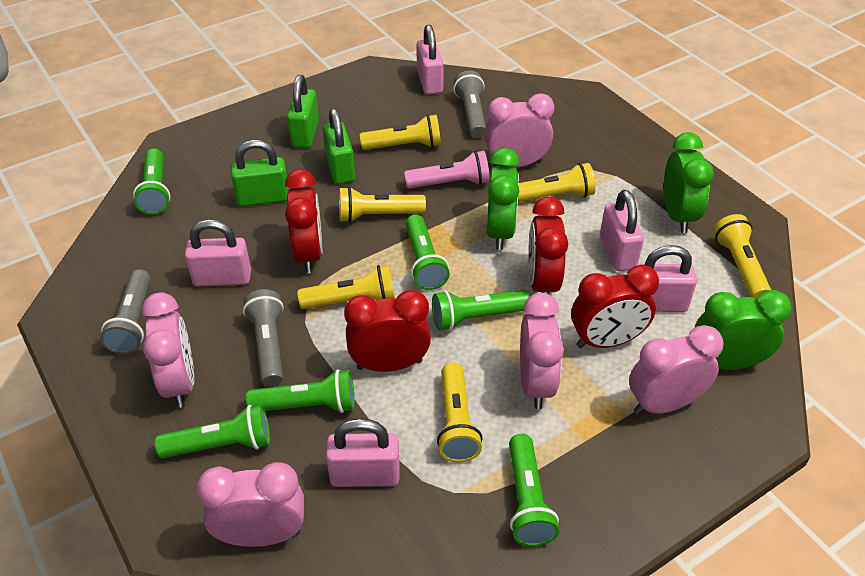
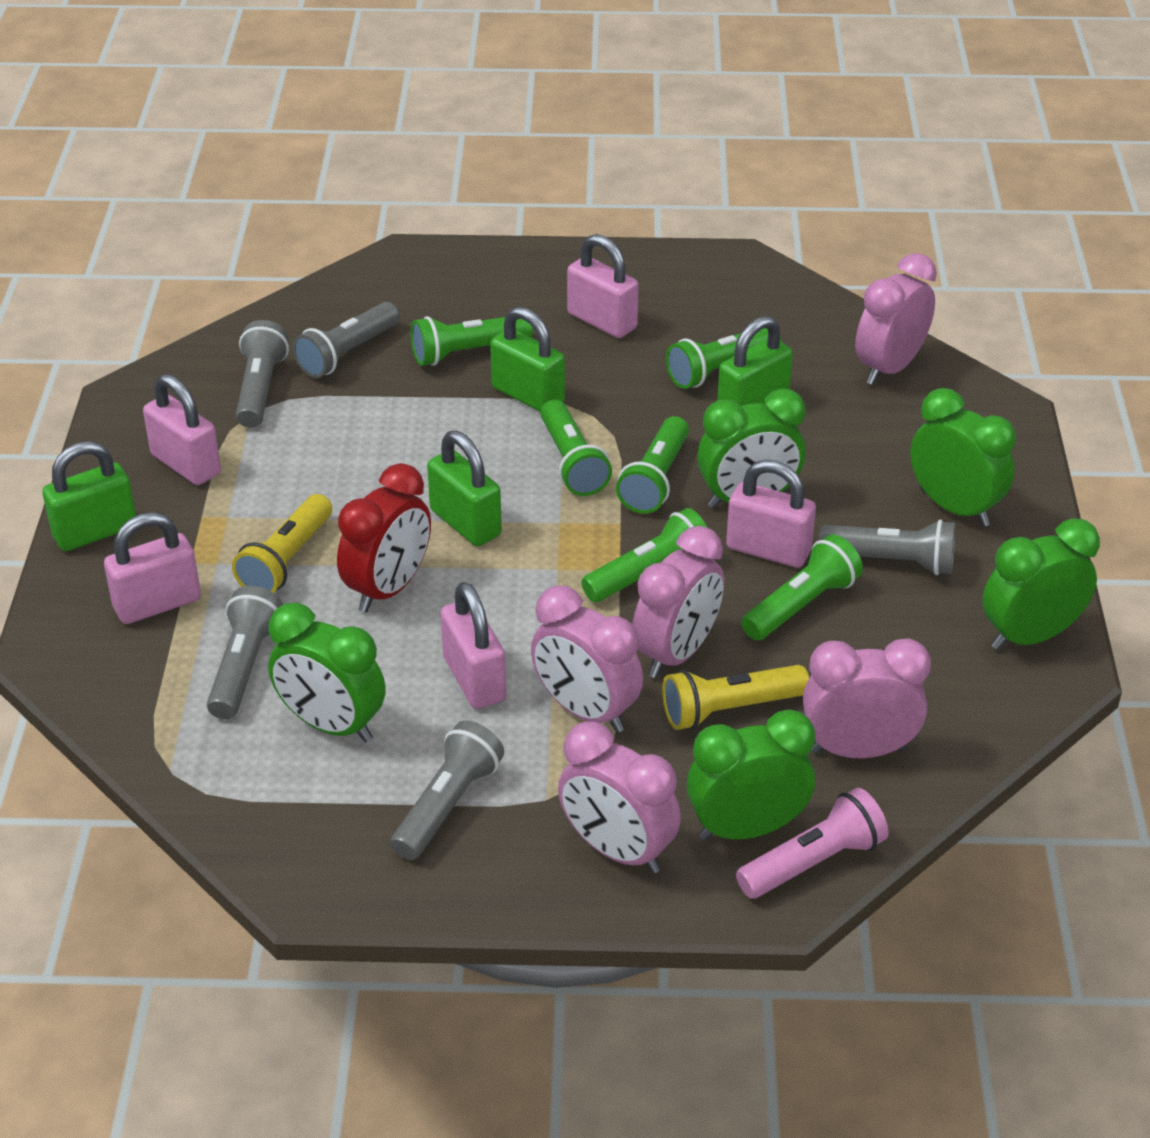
green clock: [487,148,520,250] [664,132,714,233] [695,290,792,370] = 3 -> [268,603,386,742] [687,710,815,841] [697,388,806,509] [910,388,1016,527] [982,518,1100,650] = 5
green padlock: [231,140,289,207] [287,75,319,148] [322,108,355,184] = 3 -> [42,441,136,551] [427,431,502,546] [490,306,565,412] [717,316,793,406] = 4
grey flashlight: [100,269,151,354] [243,289,284,386] [454,70,486,138] = 3 -> [207,586,283,719] [236,320,289,428] [293,302,400,378] [391,721,504,860] [819,519,956,575] = 5
red clock: [285,169,322,273] [344,290,431,372] [528,197,568,294] [571,265,659,348] = 4 -> [337,463,431,613] = 1
yellow flashlight: [297,265,395,309] [339,187,426,223] [360,115,441,150] [437,362,483,462] [518,163,596,202] [714,214,771,298] = 6 -> [232,494,332,593] [662,665,809,730] = 2

